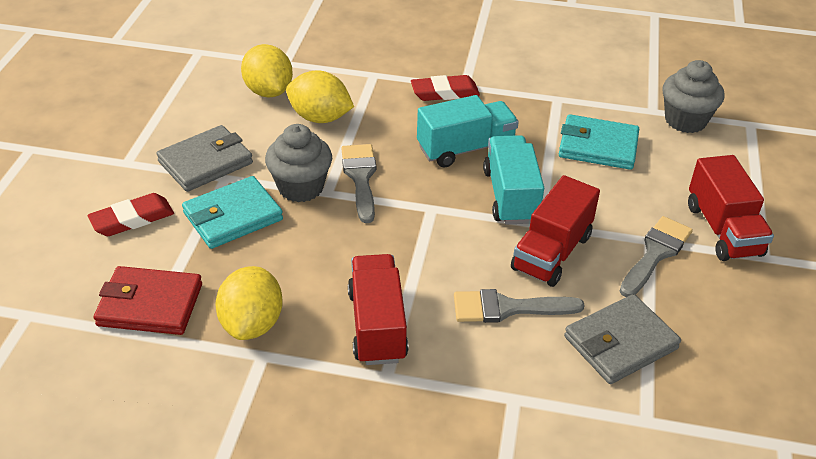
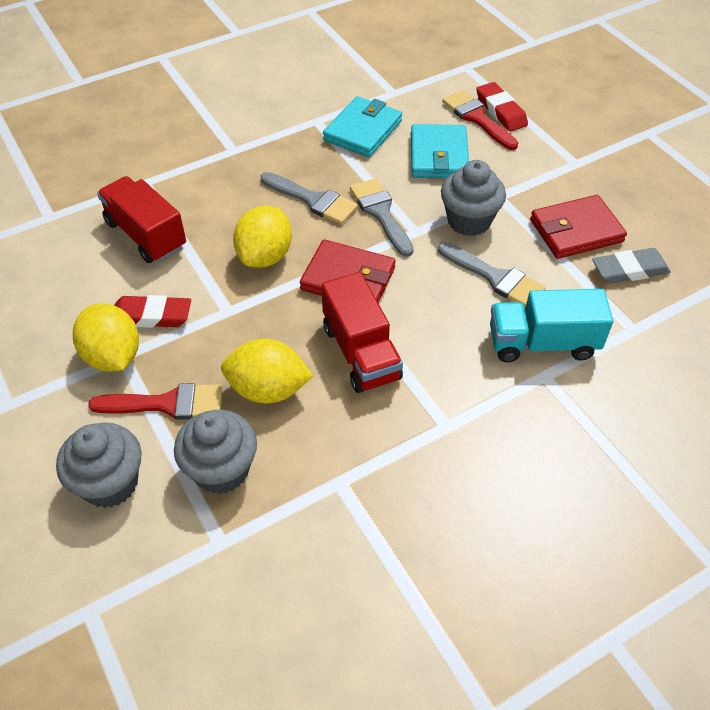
grey cupcake: [265,124,332,202] [662,60,724,133] = 2 -> [56,422,141,508] [174,410,257,494] [441,160,506,236] = 3
grey eraser: none = 0 -> [592,248,671,284] = 1
grey wallet: [156,125,253,192] [564,294,681,384] = 2 -> none = 0
red brush: none = 0 -> [88,383,223,420] [442,90,518,150] = 2
red truck: [348,254,409,365] [511,175,600,287] [688,155,774,261] = 3 -> [97,176,186,263] [321,272,403,393] = 2
red wallet: [94,266,202,335] = 1 -> [300,240,396,303] [530,195,627,259] = 2
turquoise truck: [417,95,519,168] [483,135,544,224] = 2 -> [490,289,613,363] = 1

